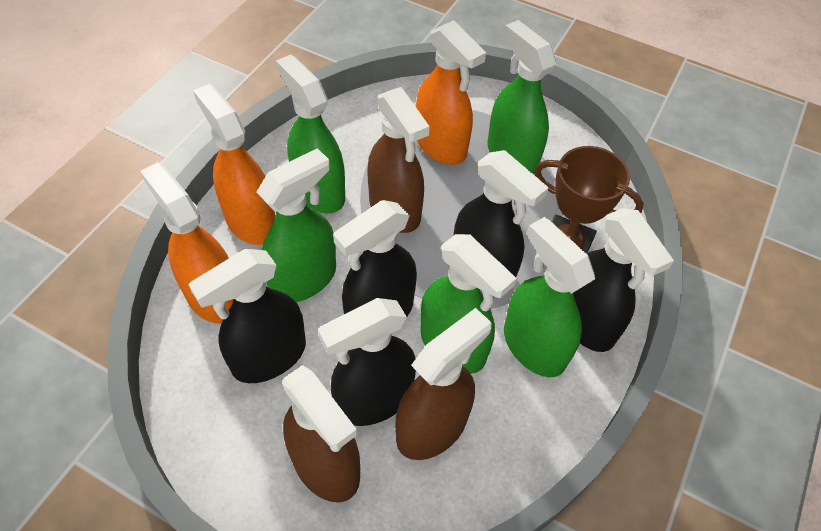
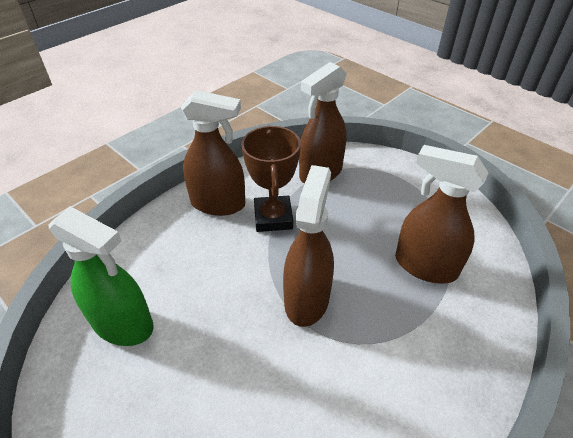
black spray bottle: [188,249,306,383] [318,298,416,426] [333,200,417,316] [454,150,549,277] [574,208,674,352] = 5 -> none = 0
brown spray bottle: [283,365,360,502] [367,87,430,233] [395,308,491,460] = 3 -> [181,90,245,216] [283,165,334,327] [299,62,347,184] [395,145,488,283] = 4
green spray bottle: [256,148,336,302] [276,55,345,214] [420,234,517,374] [487,20,556,174] [504,217,595,377] = 5 -> [49,206,154,346] = 1
orange spray bottle: [140,162,233,324] [193,84,276,245] [416,20,486,165] = 3 -> none = 0

